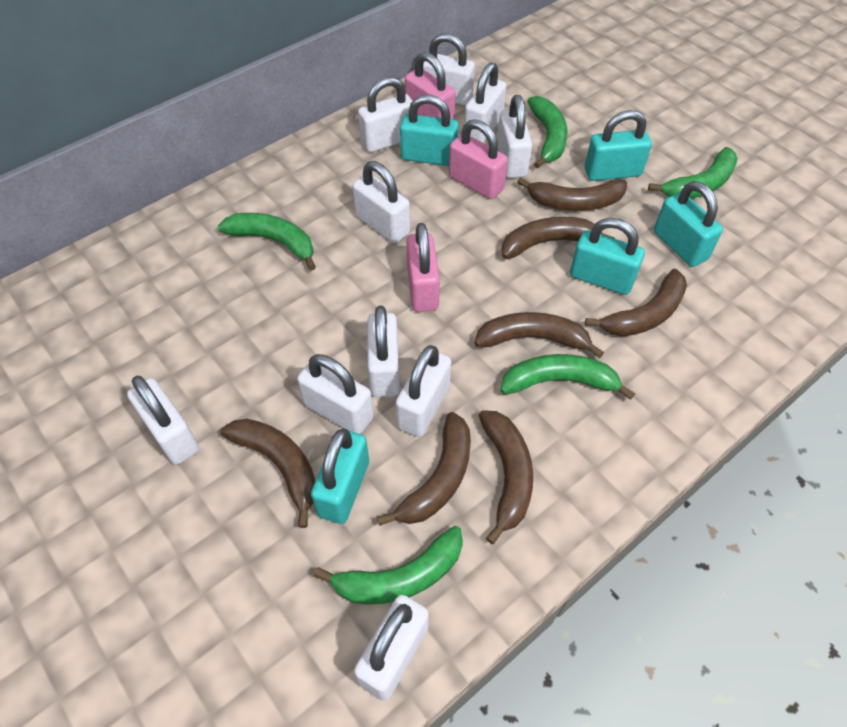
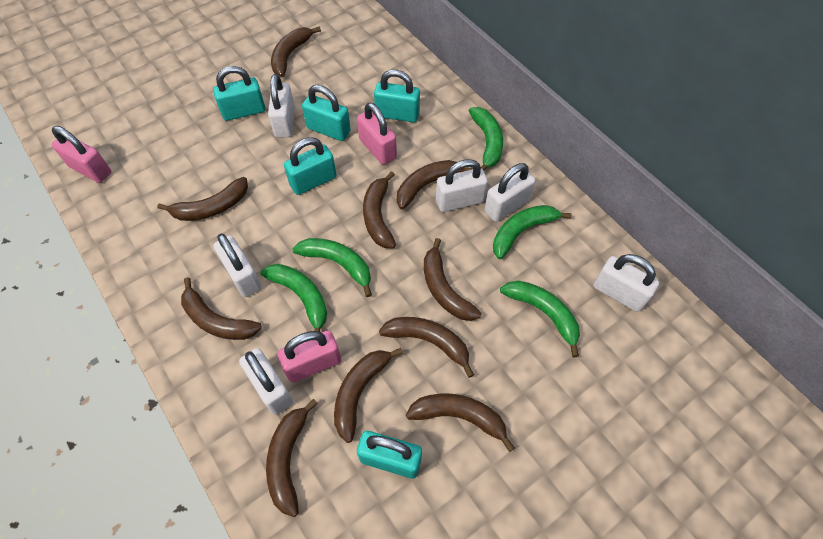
brown banana: [220,419,315,528] [377,412,471,526] [474,312,604,358] [478,410,533,544] [502,217,615,259] [517,177,627,211] [585,269,687,336] = 7 -> [157,177,248,221] [181,277,262,340] [266,399,318,517] [271,26,321,77] [334,348,403,443] [363,171,396,248] [379,317,474,378] [397,160,473,209] [406,394,515,452] [424,238,481,321] = 10
white padlock: [127,376,199,465] [297,354,374,434] [352,161,410,243] [354,595,429,701] [358,77,412,152] [367,306,400,397] [396,345,451,437] [423,33,475,106] [464,63,506,143] [497,95,532,178] = 10 -> [213,234,261,297] [239,348,293,415] [268,74,295,137] [436,159,488,212] [484,163,535,222] [593,254,659,312] = 6

